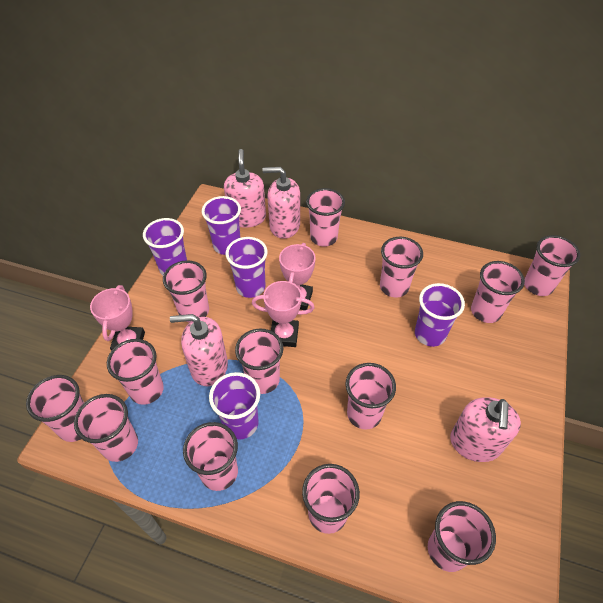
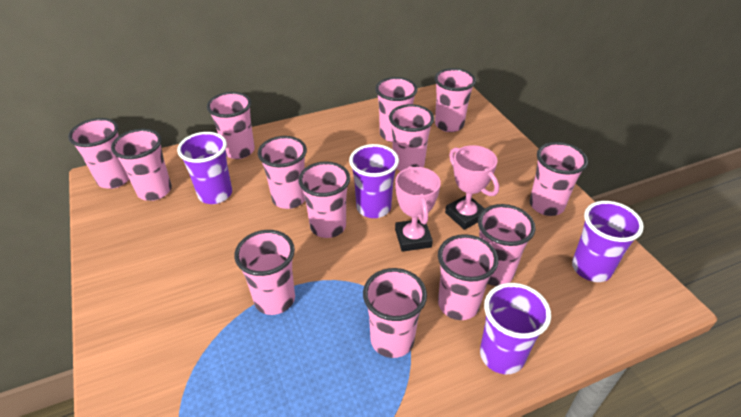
pink soap dispenser: [170,314,228,386] [224,149,266,228] [262,167,300,239] [450,397,521,462] = 4 -> none = 0
pink trophy: [90,285,145,351] [252,281,315,347] [279,243,316,310] = 3 -> [395,166,441,252] [445,145,499,230] = 2
purple cup: [143,218,187,275] [202,196,241,255] [209,372,260,439] [226,237,268,298] [415,283,465,347] = 5 -> [177,132,232,204] [349,144,399,218] [480,283,551,374] [572,201,644,282] = 4

